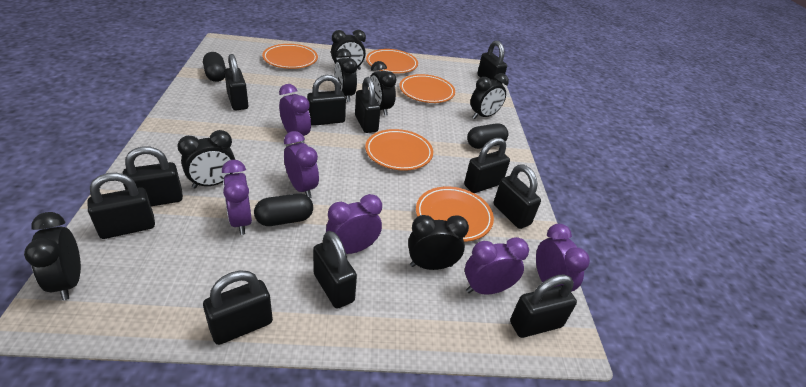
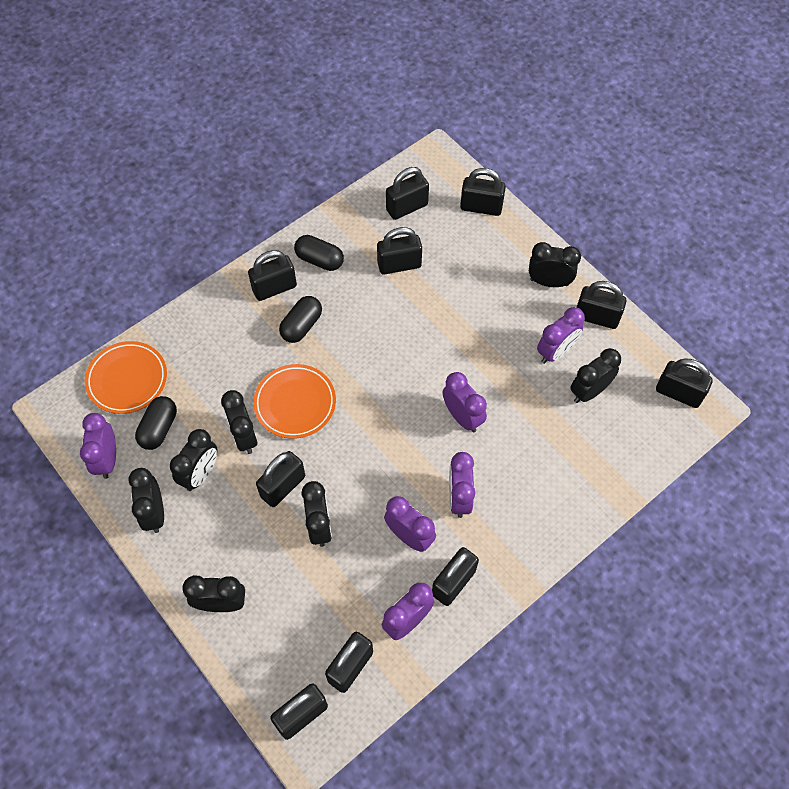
black padlock: [88,173,155,239] [123,146,183,206] [203,270,273,345] [224,54,249,110] [307,75,346,126] [313,231,357,309] [355,77,381,133] [464,138,510,193] [477,41,507,84] [494,164,541,229] [510,274,577,338] = 11 -> [248,250,297,301] [256,451,305,507] [270,683,328,740] [325,632,373,693] [377,227,422,275] [386,167,429,220] [432,547,479,606] [460,168,506,216] [577,281,627,329] [656,358,713,408] = 10
orange plate: [262,44,318,69] [365,129,433,171] [366,49,418,73] [400,74,455,103] [416,187,494,242] = 5 -> [85,341,167,414] [253,364,336,439] = 2

